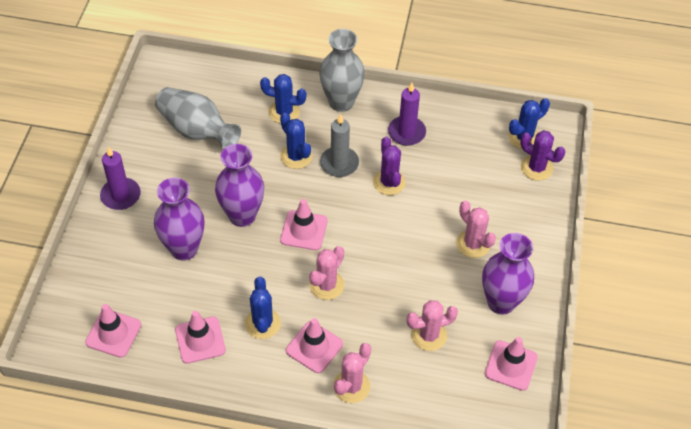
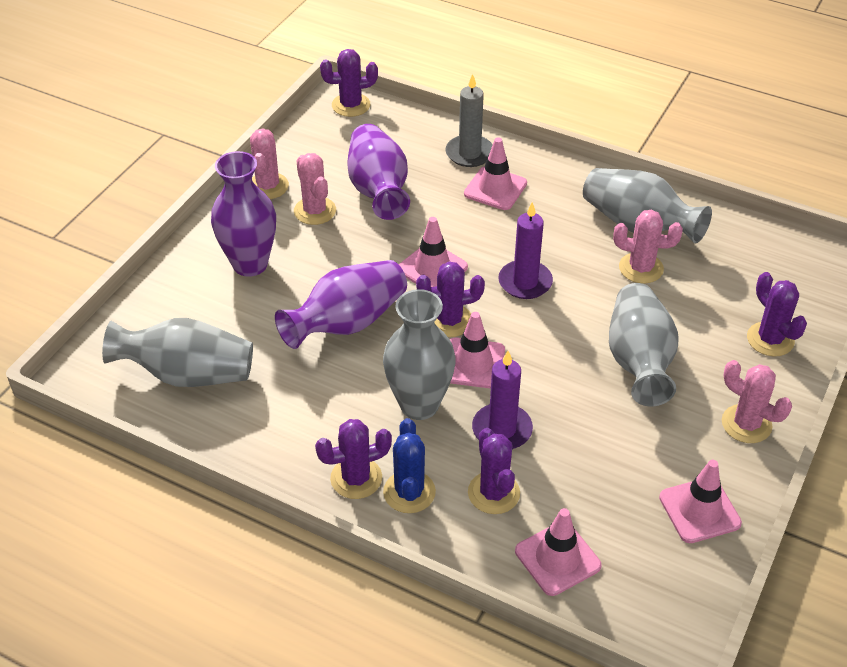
blue cactus: [245,277,281,339] [260,74,306,124] [280,113,312,169] [508,98,550,150] = 4 -> [383,418,436,513] = 1
grey vase: [155,87,241,149] [319,29,365,112] = 2 -> [102,318,253,387] [383,289,456,420] [583,168,712,243] [609,283,679,406] = 4
purple cactus: [373,136,406,195] [520,130,565,181] = 2 -> [315,419,392,499] [320,49,378,117] [416,261,485,337] [468,428,520,514] [747,272,807,357] = 5

